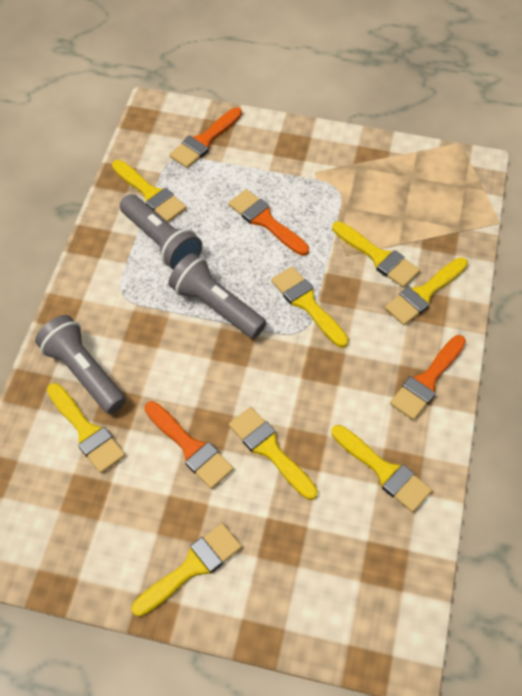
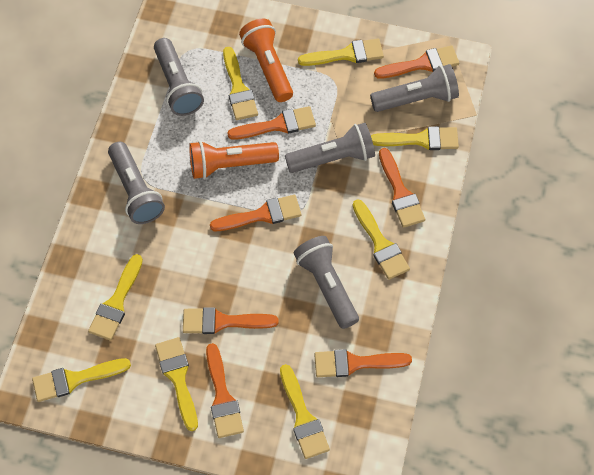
grey flashlight: [35,315,126,414] [120,194,202,270] [168,253,266,339] = 3 -> [108,142,165,224] [154,38,204,116] [285,123,375,173] [294,236,359,329] [370,64,459,112] = 5
orange brush: [144,401,234,489] [169,107,242,168] [228,189,309,256] [390,335,466,420] = 4 -> [183,307,279,334] [206,343,244,438] [210,195,302,231] [227,106,316,140] [314,349,412,377] [374,46,459,79] [379,148,425,228] = 7
orange flashlight: none = 0 -> [189,141,279,179] [239,19,293,102] = 2

